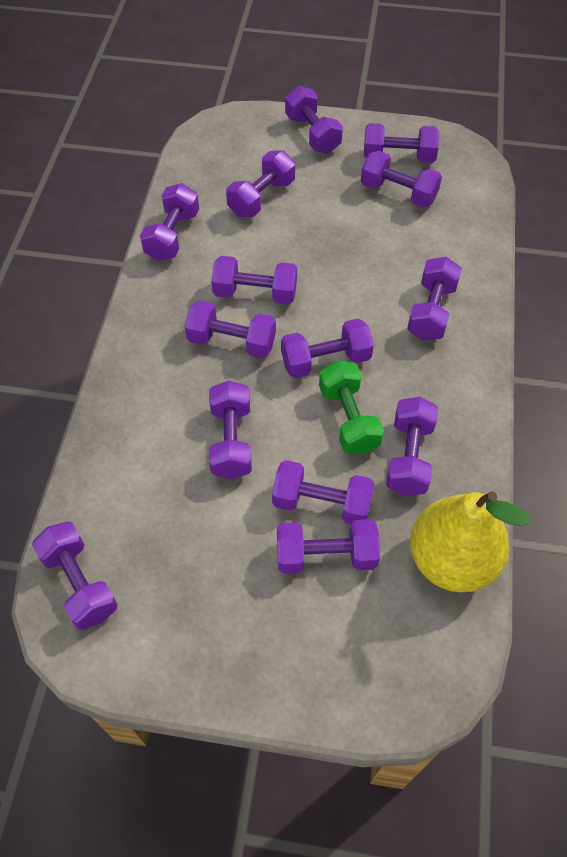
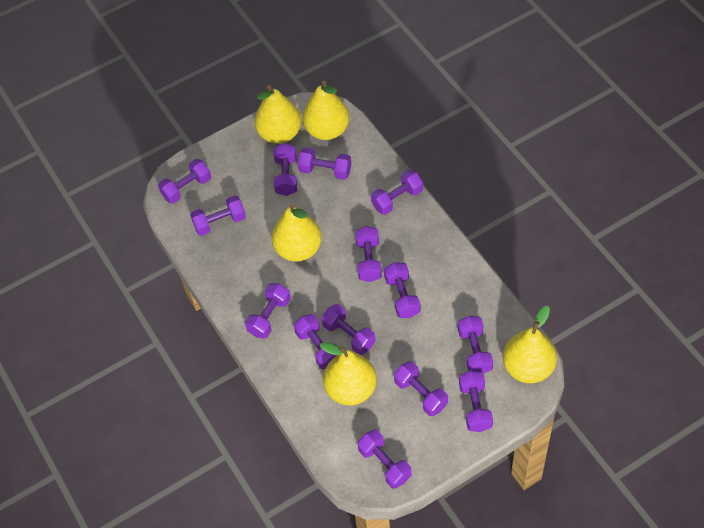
green dumbbell: [319,361,384,454] = 1 -> none = 0
yellow pear: [410,491,530,592] = 1 -> [255,85,302,144] [272,204,322,261] [303,81,349,140] [320,342,377,405] [503,306,557,383] = 5

